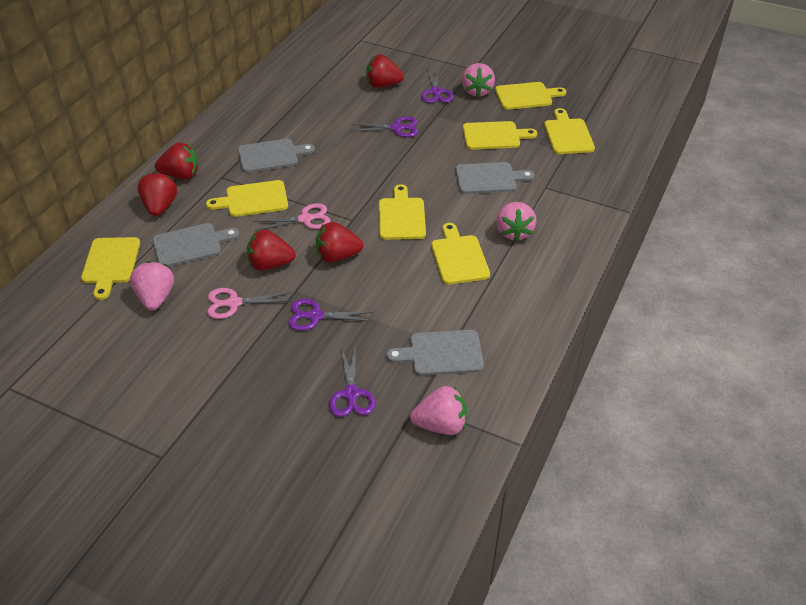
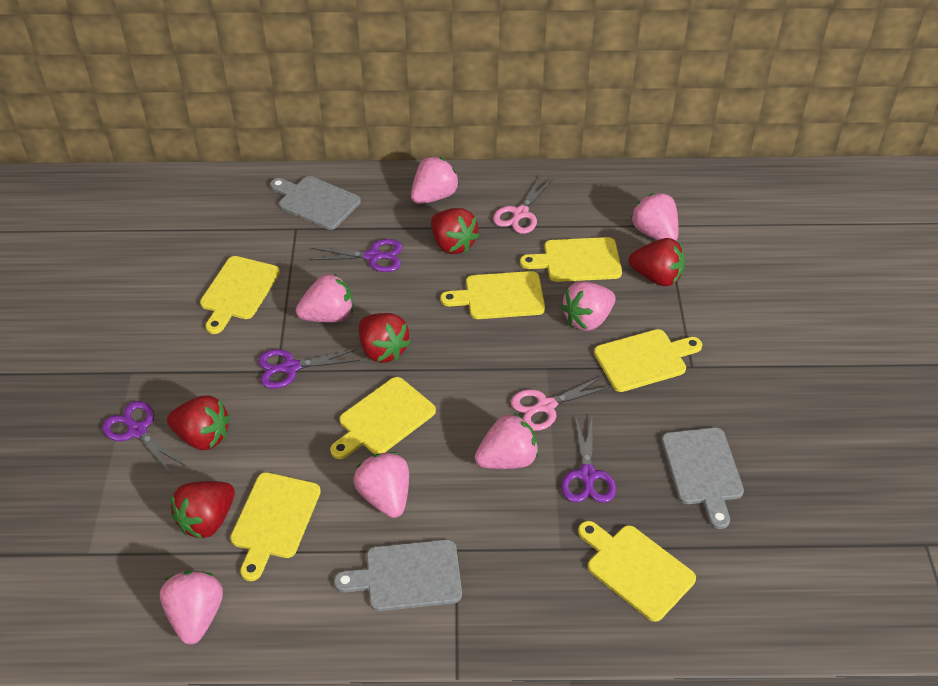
grey cutting board: [153,223,239,267] [238,139,315,173] [387,330,484,376] [456,162,534,194] = 4 -> [270,176,361,230] [334,539,462,611] [661,428,744,529] = 3
pink strawberry: [130,261,174,311] [410,386,467,435] [462,63,495,97] [496,202,537,242] = 4 -> [160,571,223,644] [296,273,353,322] [354,452,409,518] [411,156,459,204] [475,413,539,469] [561,281,616,331] [631,193,679,241] = 7

